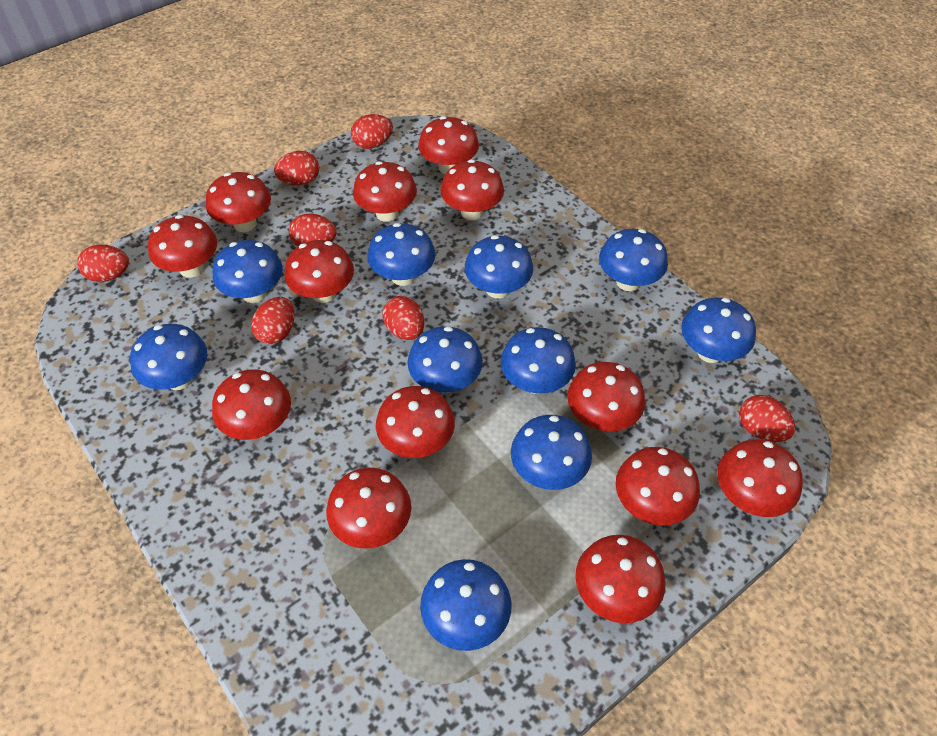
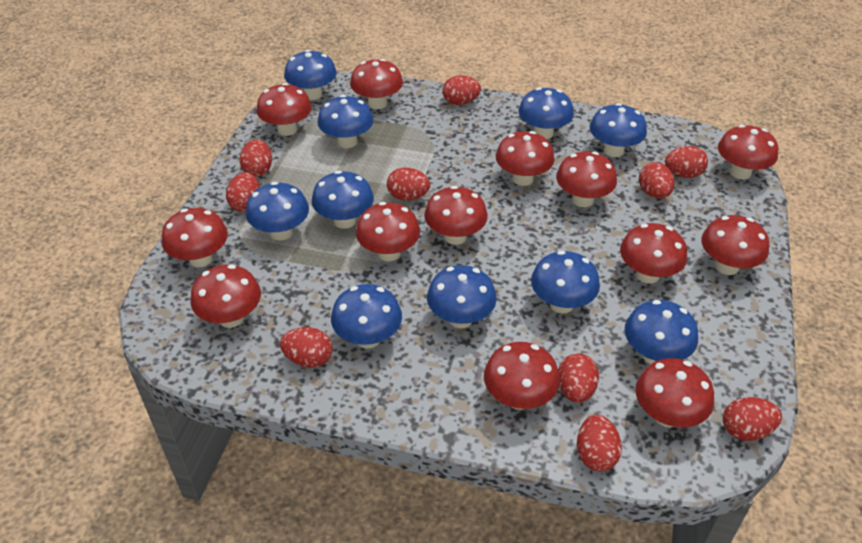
red egg: [77,244,129,282] [251,297,294,344] [274,151,319,185] [289,214,337,246] [351,114,393,149] [382,296,424,340] [739,395,795,442] = 7 -> [226,172,260,212] [239,139,272,177] [280,327,333,368] [387,168,430,200] [442,75,481,105] [558,354,599,403] [577,414,622,471] [639,162,674,199] [665,146,708,178] [723,397,782,441] = 10

